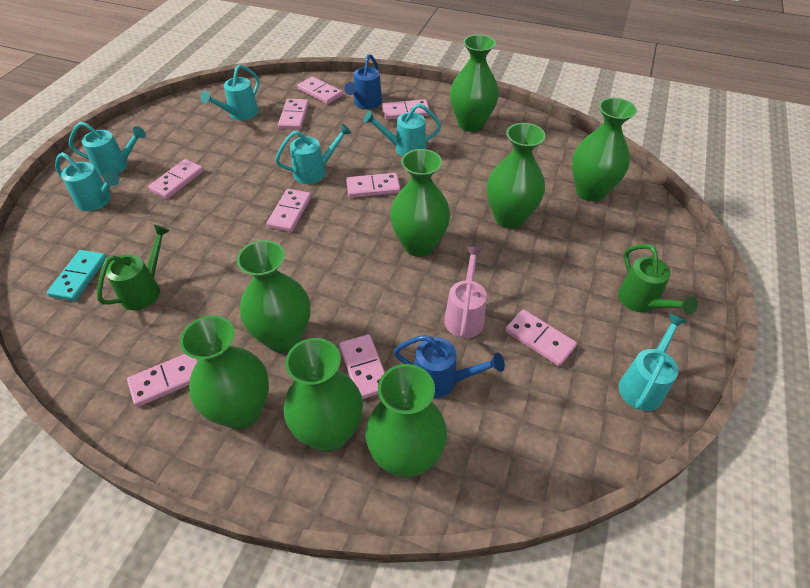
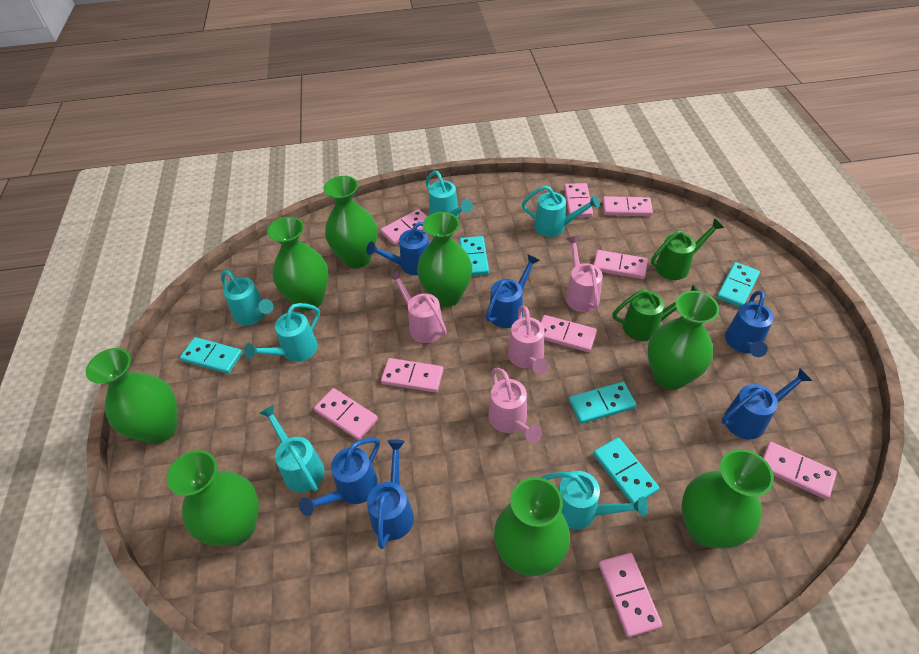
blue watering can: [344,54,382,109] [394,335,505,398] = 2 -> [299,438,380,516] [366,222,429,275] [367,439,414,549] [486,254,540,328] [722,369,812,439] [725,291,774,357] = 6
pink watering can: [444,246,487,338] = 1 -> [389,270,447,343] [488,368,542,443] [508,306,549,374] [566,236,603,312] = 4
turquoise domino: [47,250,107,301] = 1 -> [180,337,243,374] [460,236,489,276] [569,382,637,424] [593,438,659,503] [717,262,760,307] = 5

